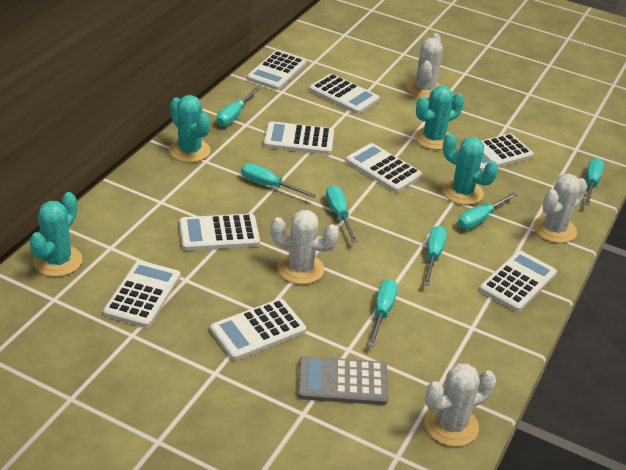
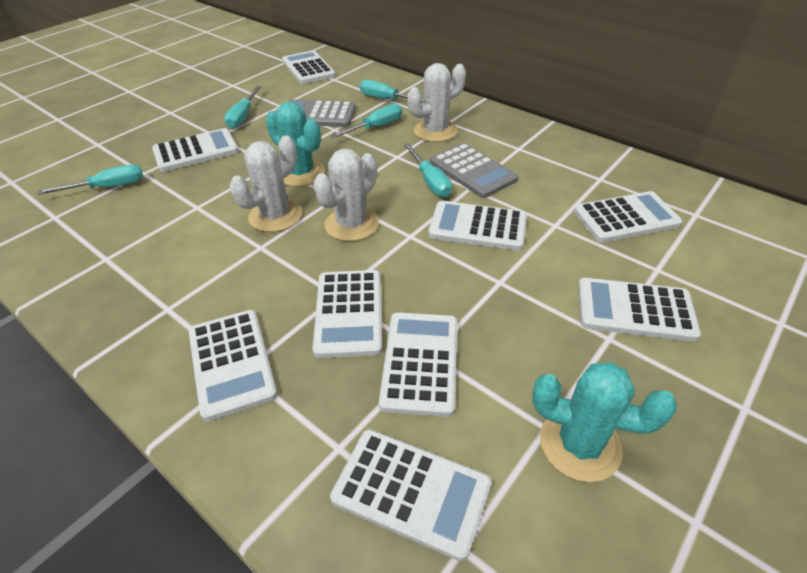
grey calculator: [298,356,388,405] = 1 -> [289,100,356,127] [430,143,518,198] = 2
turquoise cactus: [29,192,83,277] [169,95,211,163] [415,85,464,150] [442,133,498,205] = 4 -> [266,102,325,187] [532,362,677,482] = 2
turquoise screwdriver: [216,87,260,126] [241,163,316,198] [326,185,358,243] [368,279,398,347] [423,226,447,286] [458,192,517,229] [584,158,604,206] = 7 -> [37,164,143,195] [224,86,261,129] [330,104,402,138] [360,80,424,103] [404,143,452,197] = 5
white cactus: [271,210,339,284] [407,33,443,99] [425,363,496,447] [534,173,587,243] = 4 -> [230,135,302,232] [313,149,379,241] [408,63,466,142] = 3

